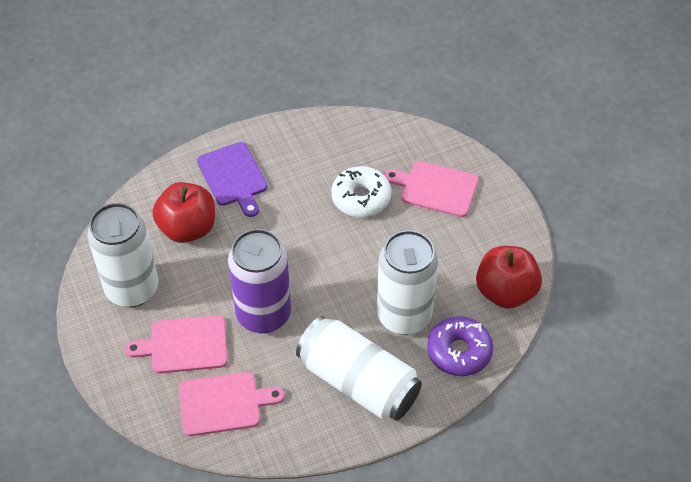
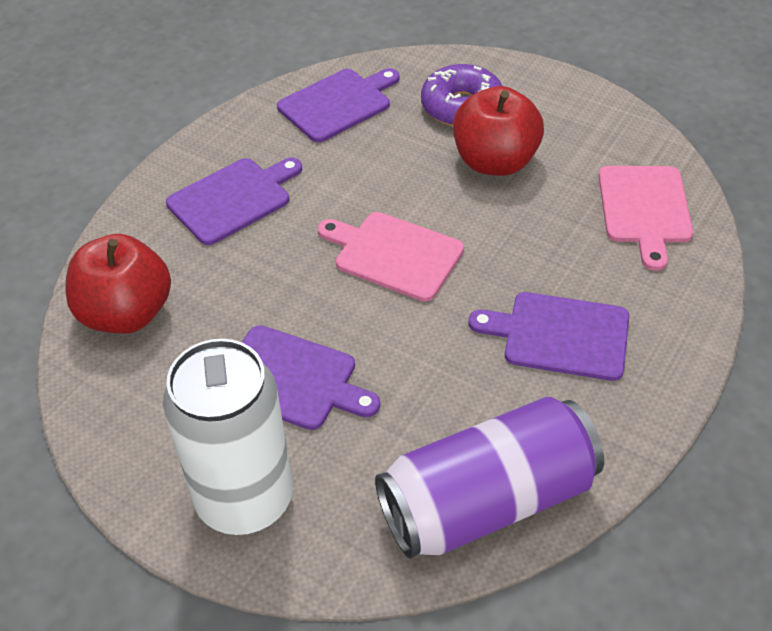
pink cutting board: [125,315,228,373] [179,372,285,436] [384,161,478,217] = 3 -> [318,212,464,302] [599,166,693,271] = 2
purple cutting board: [197,142,268,217] = 1 -> [166,158,302,245] [242,325,380,430] [277,68,400,142] [469,292,629,381] = 4
white can: [87,203,158,307] [296,316,422,421] [377,230,438,335] = 3 -> [163,339,293,535] = 1
white donut: [331,166,391,217] = 1 -> none = 0

